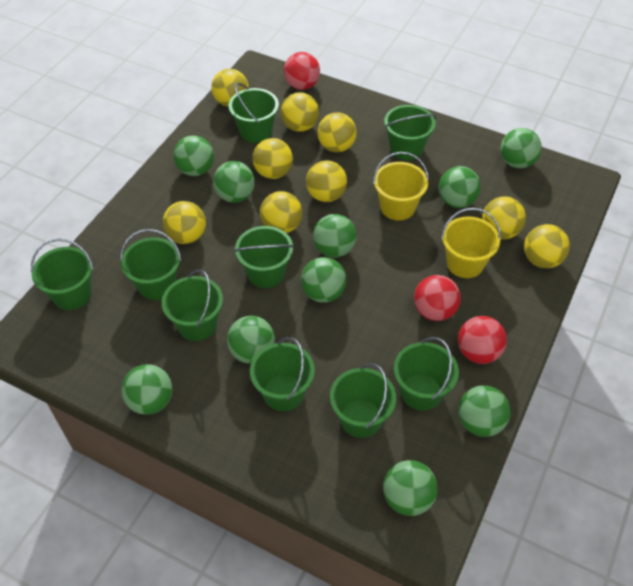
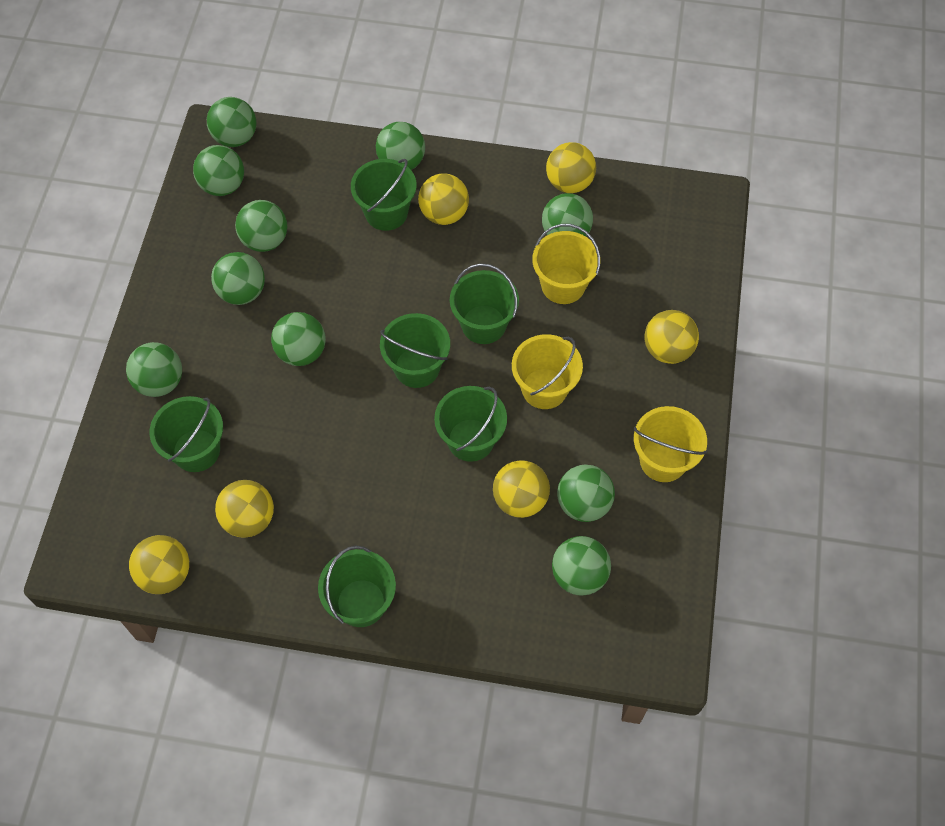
green bucket: [31,239,94,310] [120,229,181,300] [162,269,223,341] [229,83,279,143] [234,226,294,288] [250,337,315,411] [330,363,396,438] [384,105,436,160] [394,337,459,411] = 9 -> [150,396,223,472] [318,546,396,627] [351,159,417,231] [380,313,450,388] [434,386,507,462] [450,263,519,344] = 6
red ball: [284,52,320,90] [414,275,461,321] [458,316,507,364] = 3 -> none = 0
yellow ball: [163,201,206,244] [211,69,249,107] [253,138,293,179] [260,191,302,233] [281,92,319,132] [306,160,347,202] [317,113,357,152] [482,196,526,239] [524,224,570,268] = 9 -> [129,535,189,594] [215,480,274,538] [418,173,469,225] [493,460,550,518] [546,142,596,193] [644,310,699,364] = 6
yellow bucket: [373,152,429,220] [441,208,501,278] = 2 -> [512,334,583,409] [532,224,601,304] [634,406,707,482] = 3

